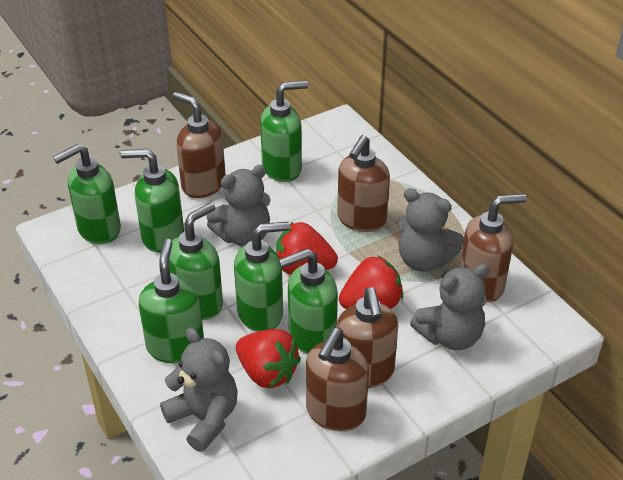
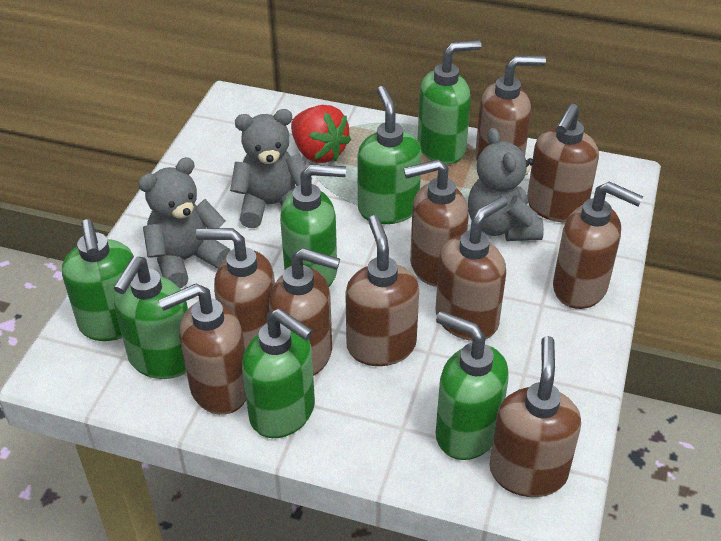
brown soap dispenser: [173,92,226,198] [306,328,369,431] [336,287,398,388] [337,135,390,232] [460,194,527,302] = 5 -> [159,284,246,415] [196,228,275,350] [269,248,340,376] [345,215,419,366] [404,159,469,287] [435,196,508,341] [475,56,546,161] [490,336,581,497] [527,104,599,222] [553,182,643,309] = 10
grey teddy bear: [160,328,238,452] [206,165,271,247] [397,188,464,272] [410,264,490,350] = 4 -> [138,157,231,288] [230,109,312,228] [468,128,544,241] = 3
red strawberry: [236,329,301,388] [276,222,338,274] [339,255,403,309] = 3 -> [291,105,351,163] = 1

